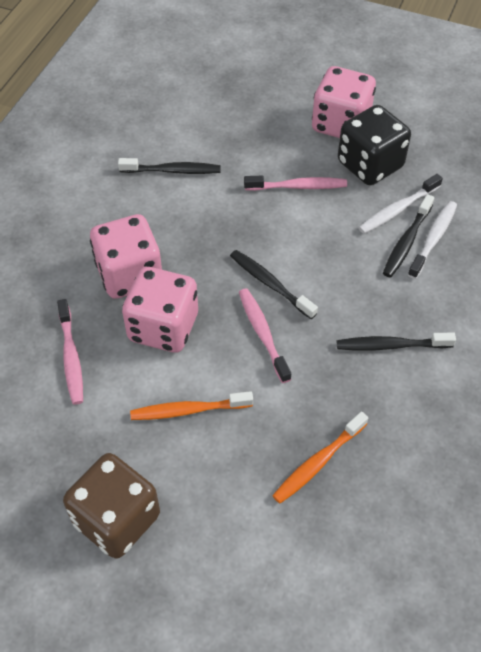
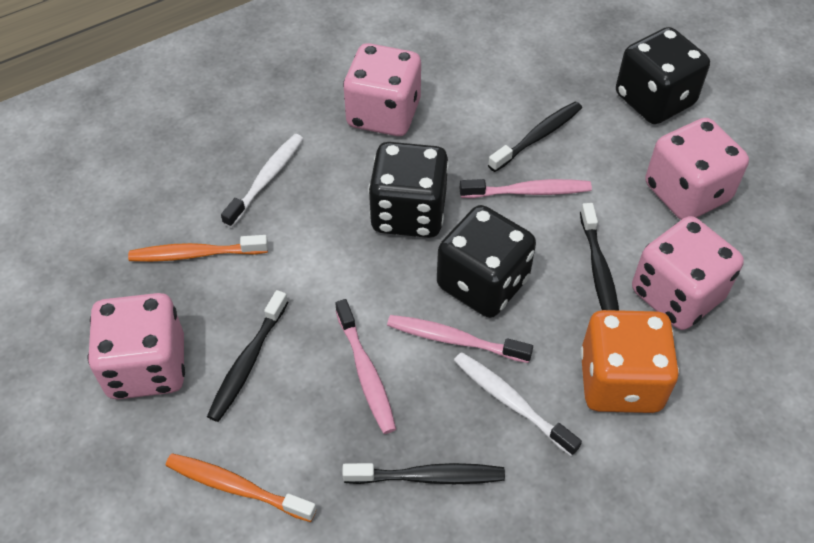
black dice: [338,105,411,185] = 1 -> [368,142,449,238] [437,205,536,318] [616,27,710,124] = 3
brown dice: [63,453,160,559] = 1 -> none = 0
orange dice: none = 0 -> [580,310,679,413] = 1
pink dice: [90,214,162,299] [122,267,198,353] [312,66,376,138] = 3 -> [87,293,185,399] [343,43,421,136] [632,216,744,330] [645,118,749,220] = 4

